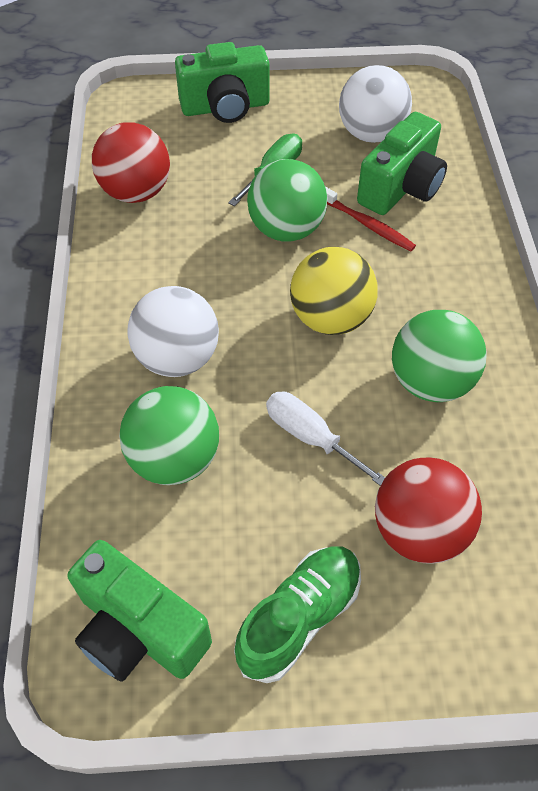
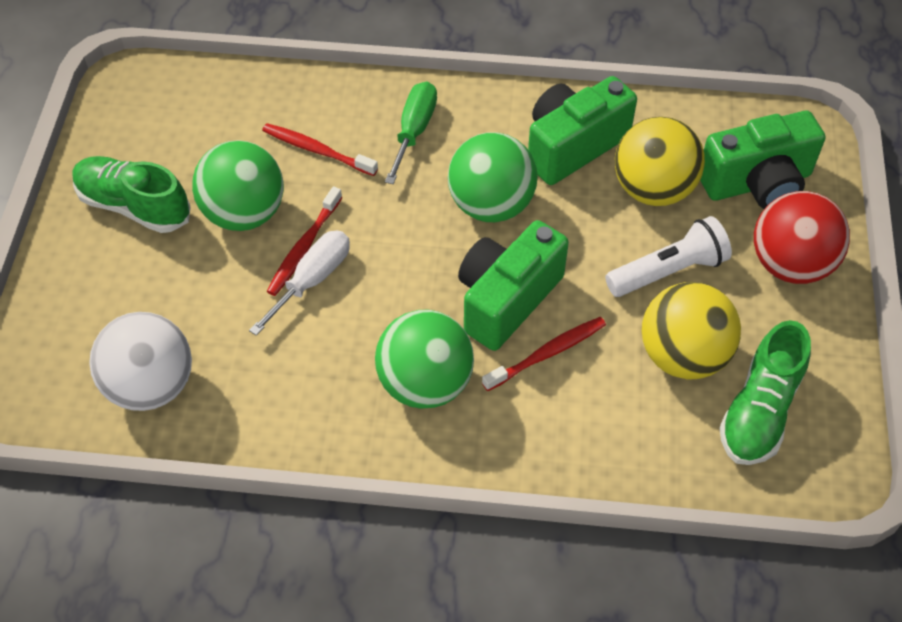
green shoe: [234,546,361,683] = 1 -> [72,156,191,233] [719,320,811,465] = 2
red ball: [92,122,170,203] [375,458,482,564] = 2 -> [754,191,850,284] = 1
red toothbrush: [325,187,416,251] = 1 -> [262,123,378,176] [266,186,342,296] [482,317,606,391] = 3
white ball: [127,286,219,377] [339,65,412,143] = 2 -> [89,312,192,411] = 1
white flashlight: none = 0 -> [605,216,732,297] = 1
yellow ball: [290,247,378,335] = 1 -> [615,117,705,206] [642,282,741,379] = 2

